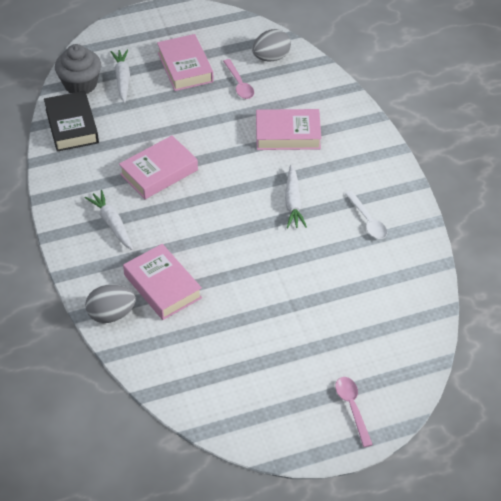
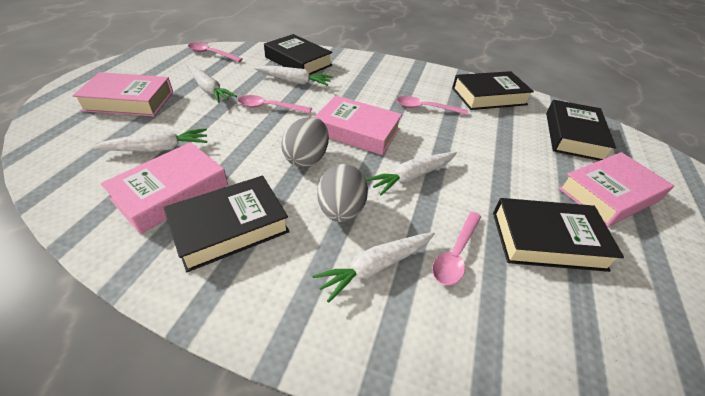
black book: [44,91,99,152] = 1 -> [163,176,290,272] [264,34,332,75] [452,71,534,110] [493,198,624,272] [546,100,616,161] = 5
grey cupcake: [55,44,101,94] = 1 -> none = 0
pink spoon: [223,59,254,99] [335,377,373,447] = 2 -> [188,42,243,62] [238,95,312,113] [397,96,468,115] [432,211,481,285] = 4
white carrot: [85,190,133,250] [110,49,130,103] [285,165,307,228] = 3 -> [91,128,207,152] [187,65,237,103] [254,65,333,86] [312,232,435,303] [366,152,457,195] = 5
white spoon: [345,191,387,239] = 1 -> none = 0

